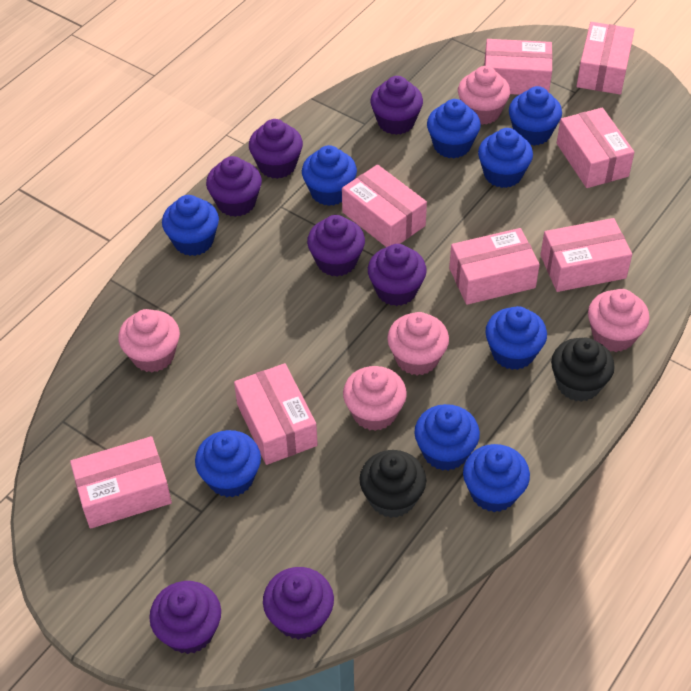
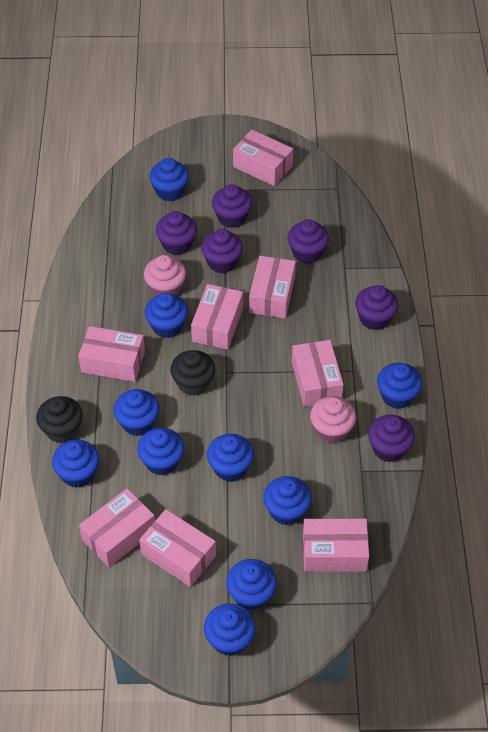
blue cupcake: [162,195,219,256] [195,430,261,498] [302,145,357,206] [414,404,480,471] [427,99,481,158] [463,444,530,512] [478,128,533,188] [485,306,547,370] [509,86,562,146] = 9 -> [52,440,99,488] [113,389,160,436] [137,428,184,476] [145,293,188,338] [149,158,189,201] [204,603,255,656] [207,434,254,482] [226,559,277,610] [263,476,312,525] [377,363,422,409] = 10
pink cupcake: [118,309,180,372] [343,366,407,431] [387,312,449,375] [458,66,510,125] [588,289,650,352] = 5 -> [144,255,186,296] [310,396,356,443] = 2
purple cupcake: [149,581,221,654] [206,156,262,217] [249,119,303,179] [263,567,334,640] [307,215,365,276] [368,244,427,306] [370,76,423,135] = 7 -> [156,211,197,255] [201,229,243,273] [212,184,252,228] [288,219,329,264] [355,285,398,330] [368,415,415,462] = 6

